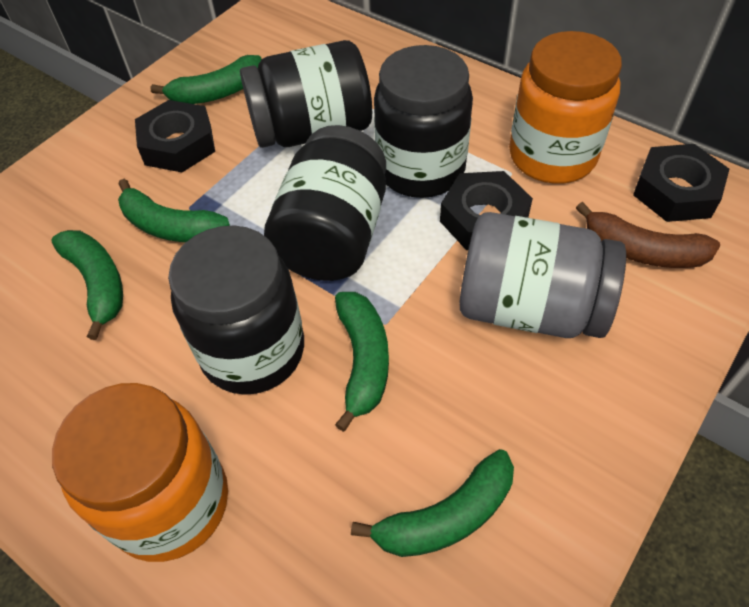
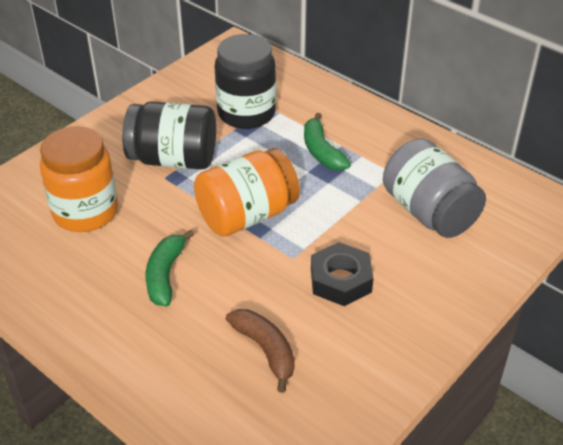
black jar: [168,225,304,395] [240,40,372,148] [264,125,386,281] [374,45,473,198] = 4 -> [122,101,216,170] [214,34,276,129] = 2
black nut: [135,100,215,172] [440,171,533,250] [633,144,729,222] = 3 -> [311,242,374,306] = 1
green banana: [51,230,123,340] [118,179,230,242] [150,55,262,104] [335,292,389,432] [351,449,514,557] = 5 -> [145,229,194,307] [304,113,351,171] = 2

